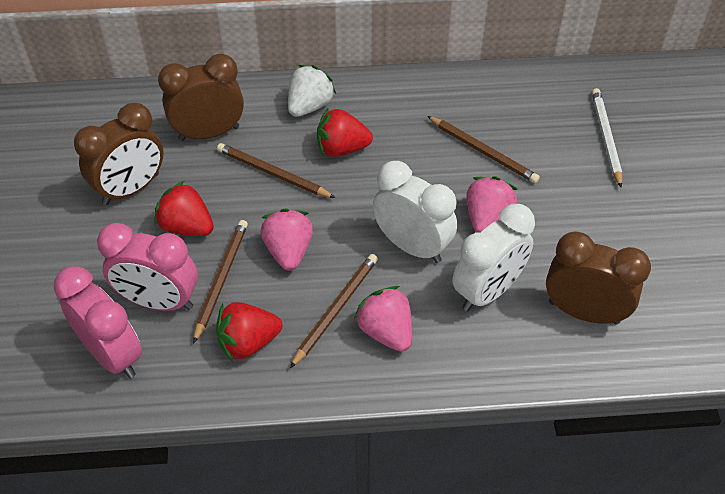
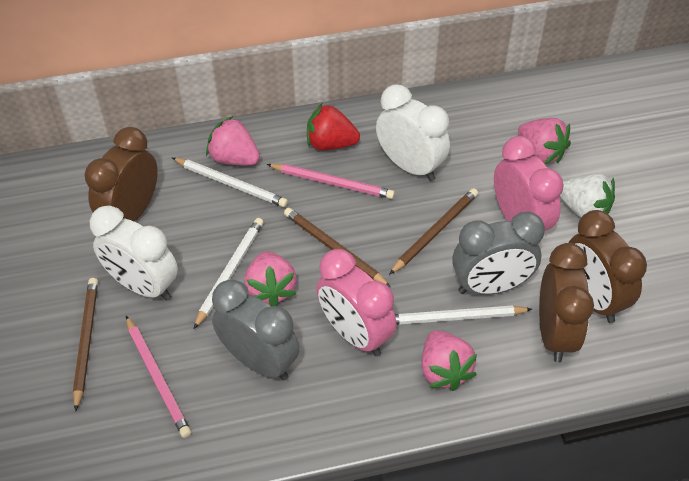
brown pencil: [193,220,248,344] [217,143,335,198] [290,254,378,368] [427,116,540,183] = 4 -> [73,278,98,412] [284,208,391,287] [389,188,478,275] = 3
grey clock: none = 0 -> [212,280,300,381] [452,211,545,295] = 2
pink pencil: none = 0 -> [126,316,191,438] [267,164,395,199] = 2
pink strawberry: [260,209,313,271] [354,286,412,352] [466,176,517,233] = 3 -> [206,116,260,165] [244,251,297,306] [421,330,477,391] [518,118,571,164] = 4
red strawberry: [154,181,214,236] [216,302,282,361] [317,107,373,157] = 3 -> [307,103,360,150] = 1
white pencil: [592,88,622,188] = 1 -> [172,158,288,207] [194,218,264,329] [395,305,532,325] = 3

